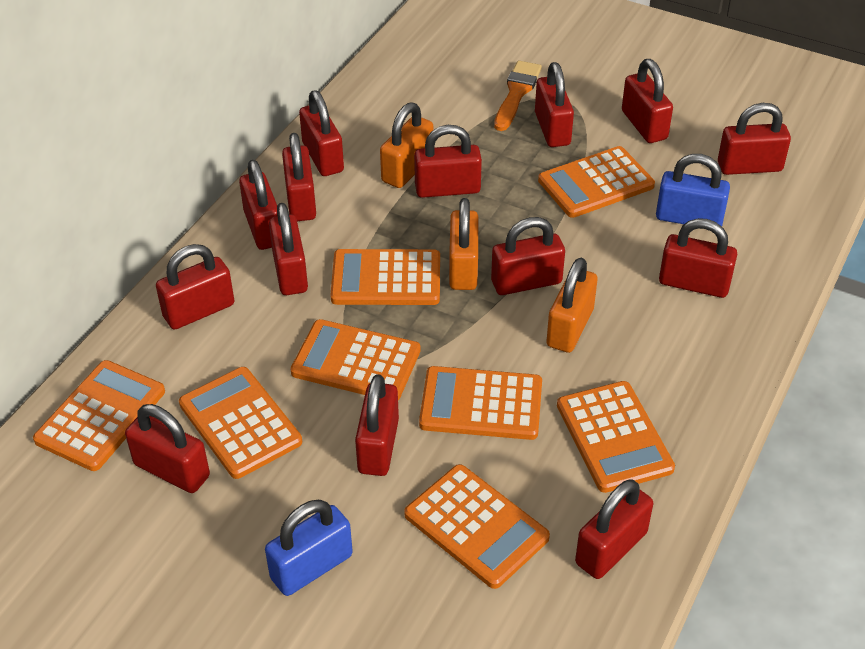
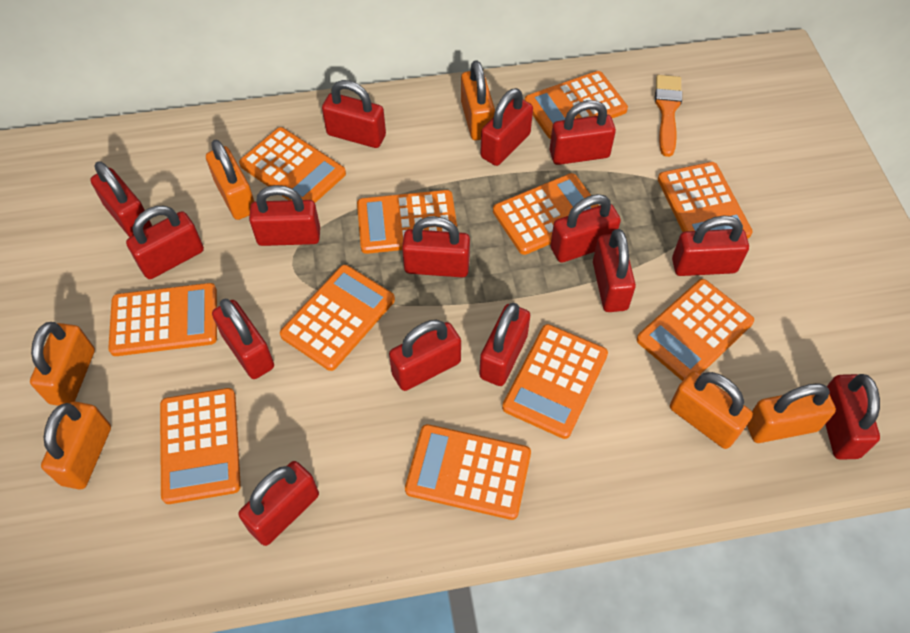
blue padlock: [265,500,353,596] [656,154,730,226] = 2 -> none = 0
orange calculator: [33,360,165,471] [179,367,302,479] [291,319,420,400] [330,249,440,305] [404,464,550,589] [419,366,542,440] [538,146,655,218] [557,381,675,493] = 8 -> [108,283,217,356] [160,388,241,504] [239,127,346,203] [280,265,395,371] [357,190,457,254] [405,424,531,520] [493,173,599,255] [502,324,608,439] [525,71,628,139] [637,279,754,381] [658,162,753,239] = 11
orange padlock: [380,103,433,188] [449,198,478,290] [546,258,598,353] = 3 -> [30,322,95,406] [41,402,111,489] [206,139,255,220] [461,60,495,140] [670,371,753,449] [747,383,836,443] = 6
red padlock: [125,404,210,493] [156,244,235,329] [239,160,277,250] [269,203,308,295] [282,133,316,221] [299,90,344,176] [355,374,399,476] [414,125,482,198] [491,217,565,295] [535,62,574,147] [575,479,653,579] [622,59,673,143] [659,218,737,298] [718,103,791,175] = 14 -> [90,161,152,237] [126,206,204,279] [212,299,274,379] [238,461,319,546] [249,185,320,246] [322,80,386,148] [389,320,461,391] [402,216,470,277] [479,303,530,386] [480,88,533,166] [550,100,616,165] [550,194,621,263] [593,229,636,312] [672,215,749,276] [825,374,880,460] = 15

